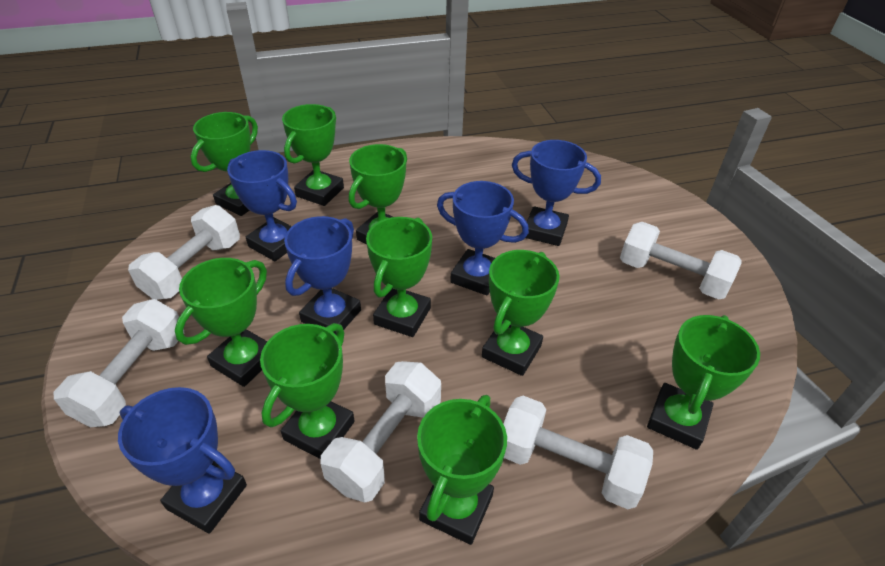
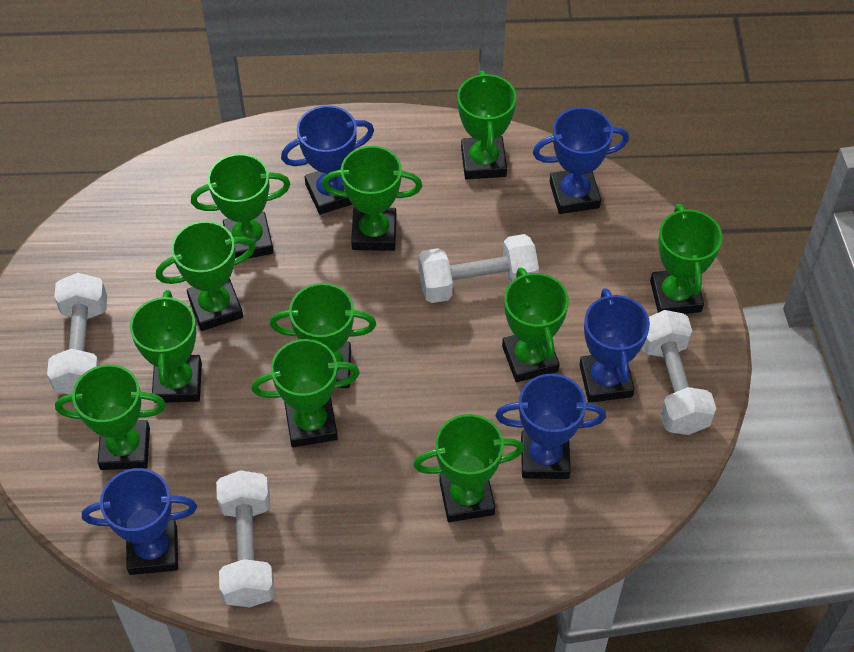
green trophy: [175,258,268,387] [190,112,258,216] [260,323,355,459] [282,104,344,206] [349,144,407,244] [366,217,432,337] [417,395,507,545] [482,250,560,376] [647,315,760,450] = 9 -> [55,364,166,470] [130,290,202,403] [156,221,256,331] [191,153,291,258] [252,339,360,447] [270,283,376,388] [322,146,422,251] [413,414,524,522] [457,71,516,180] [502,267,569,382] [650,204,723,314] = 11
white dumbbell: [54,299,184,427] [128,205,240,300] [321,361,441,503] [503,396,653,509] [620,222,742,299] = 5 -> [47,273,107,395] [216,470,275,608] [418,234,539,303] [642,310,716,435] = 4

